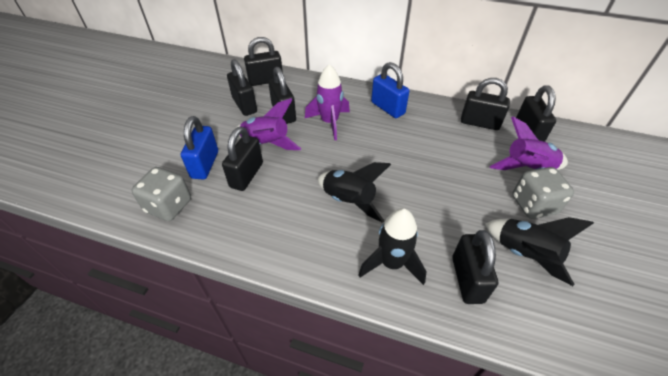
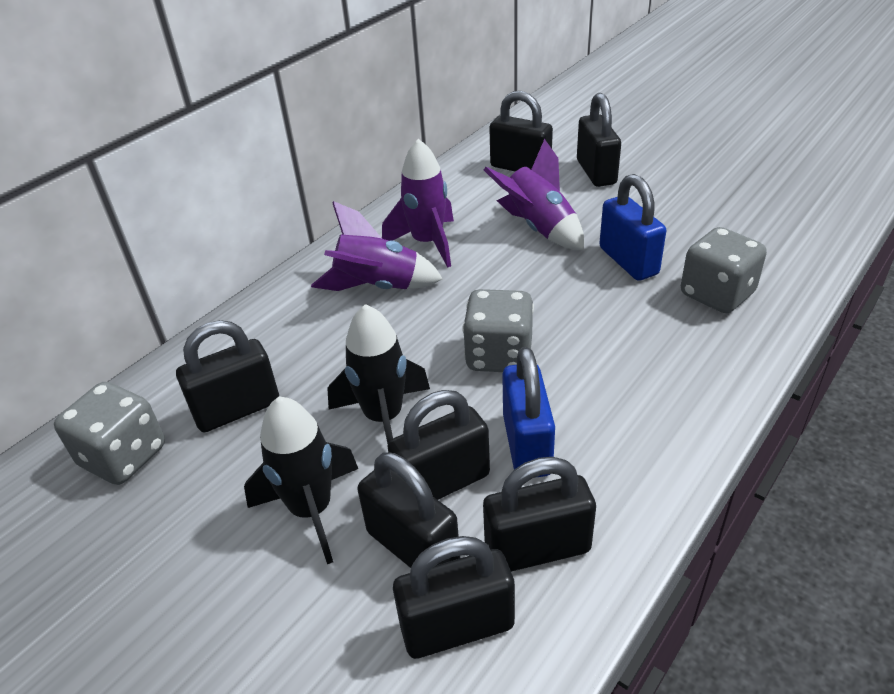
black rocket: [318,162,391,223] [359,208,427,285] [485,217,594,286] = 3 -> [244,396,358,564] [327,304,430,444] = 2
grey dice: [131,167,191,221] [512,167,574,219] = 2 -> [54,382,165,485] [463,289,534,372] [681,227,767,313] = 3

